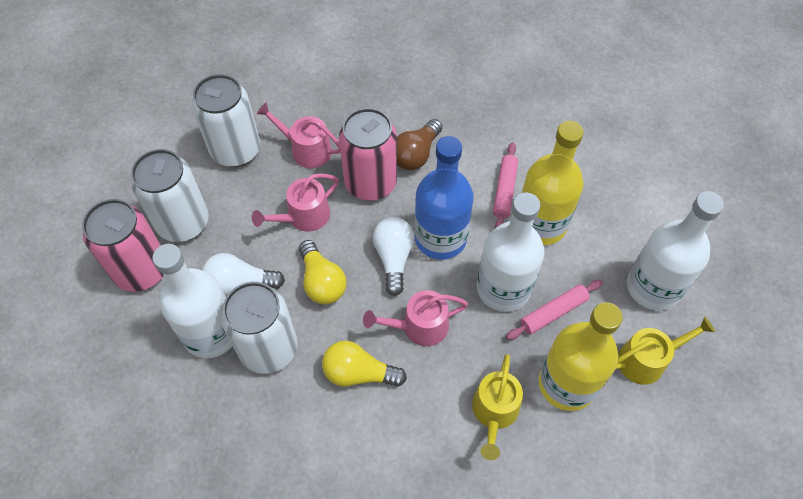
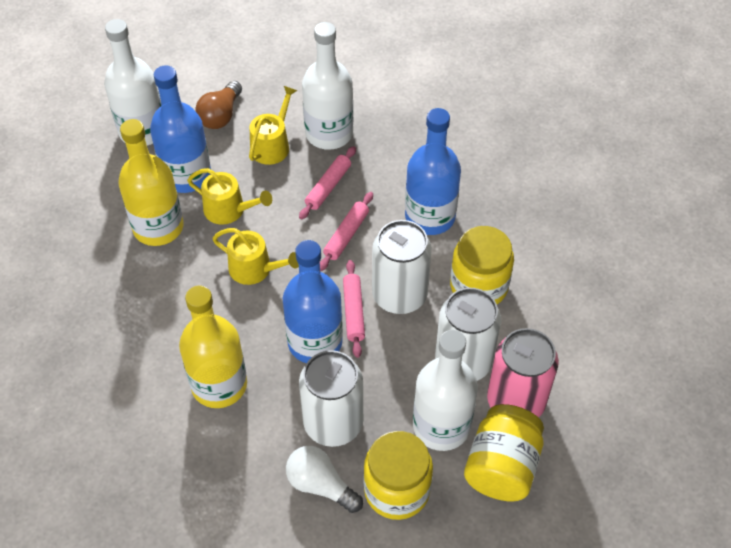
blue bottle: [414,136,474,259] = 1 -> [150,65,211,193] [283,240,343,363] [405,108,461,235] = 3
pink can: [82,199,164,292] [339,108,397,201] = 2 -> [487,328,559,418] = 1
pink rolling pin: [493,143,518,228] [506,280,603,340] = 2 -> [299,146,356,220] [320,192,373,271] [343,260,365,358] = 3
pink watering can: [252,173,339,232] [257,102,341,168] [363,290,468,346] = 3 -> none = 0
white light bulb: [202,253,285,296] [373,217,414,296] = 2 -> [286,446,363,513] = 1
yellow jar: none = 0 -> [364,431,433,520] [450,226,514,304] [464,404,544,501] = 3
yellow light bulb: [299,240,347,304] [322,341,407,387] = 2 -> none = 0
yellow watering can: [472,354,523,460] [616,317,715,385] = 2 -> [187,168,272,225] [212,228,299,285] [249,86,297,165] = 3

